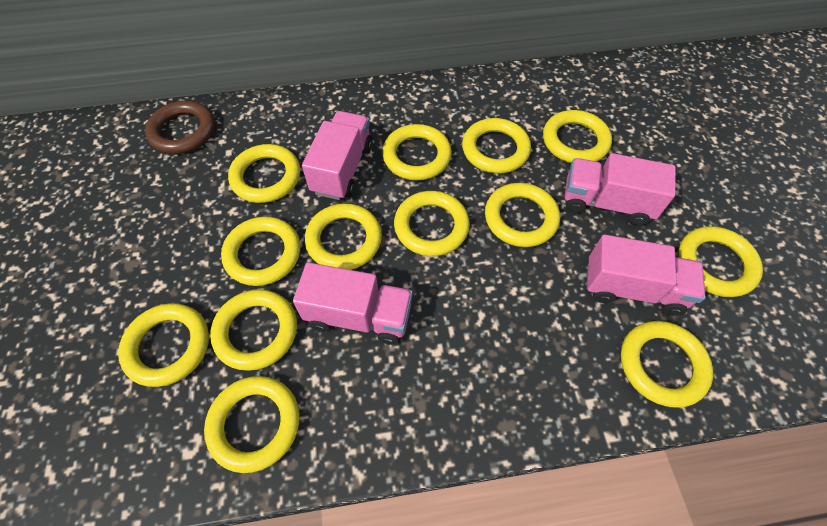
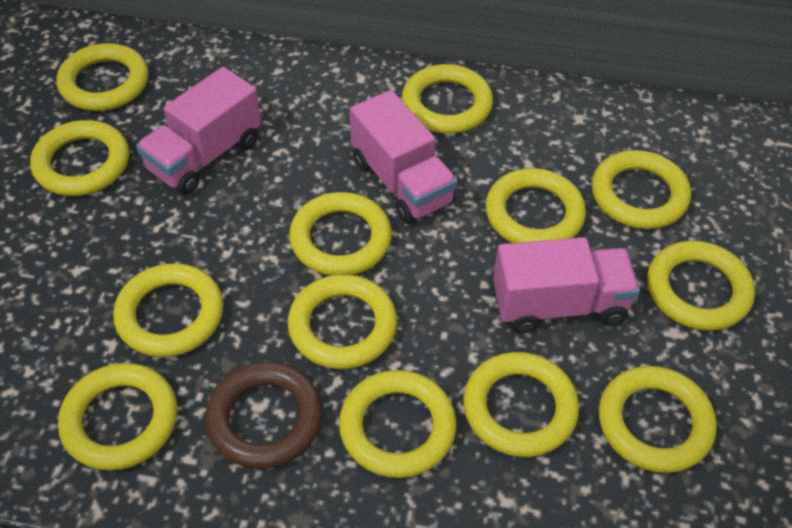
pink truck: [293,262,413,345] [302,111,373,200] [565,153,676,226] [587,234,706,316] = 4 -> [136,67,261,195] [350,90,458,224] [493,237,640,333] = 3

